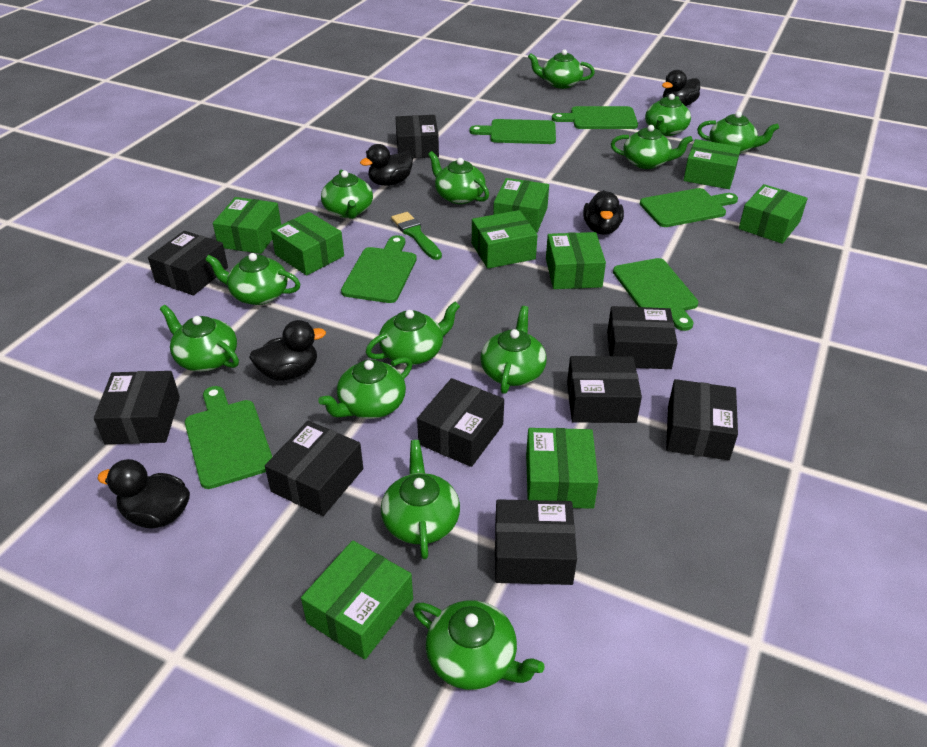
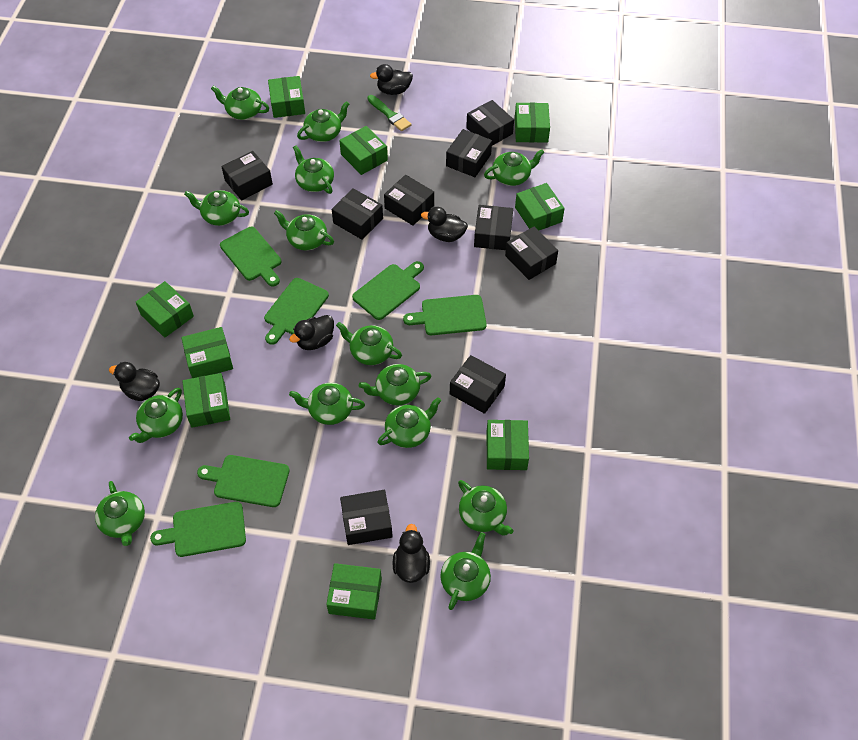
green teapot: [160,305,239,372] [205,253,301,305] [318,357,412,419] [321,170,373,219] [366,301,460,365] [381,440,460,559] [413,600,545,690] [428,151,489,204] [480,306,547,394] [528,49,595,89] [611,125,693,169] [645,94,691,136] [697,111,779,154] = 13 -> [95,481,145,546] [129,388,183,443] [184,190,249,226] [211,86,269,120] [274,210,334,251] [289,383,365,425] [293,145,334,194] [297,101,349,142] [336,322,402,365] [359,364,431,405] [377,397,441,448] [440,532,491,610] [458,480,514,535] [484,149,545,186] = 14

